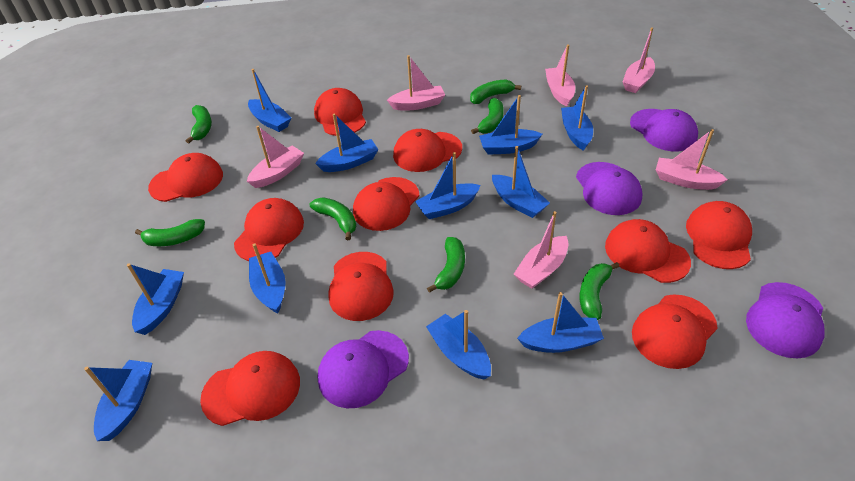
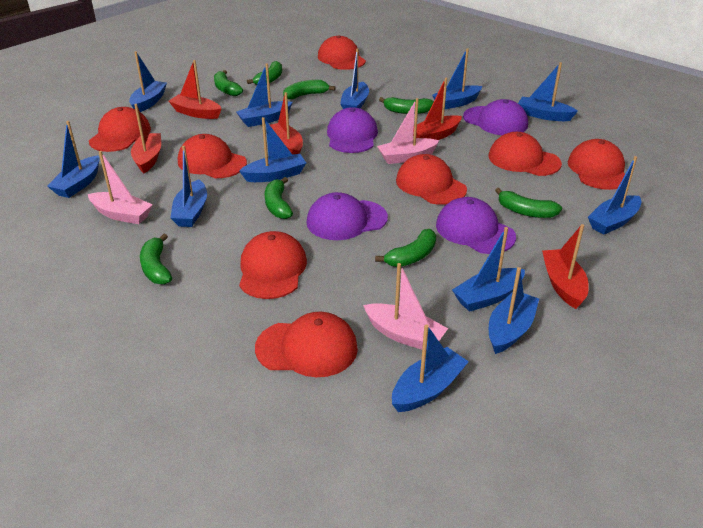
blue boat: [84,360,152,441] [127,263,184,335] [248,69,291,132] [249,243,285,314] [315,113,379,172] [415,152,481,219] [426,310,491,379] [479,95,542,155] [492,146,550,218] [517,292,604,353] [561,85,593,151] = 11 -> [47,121,100,198] [129,51,167,112] [170,146,207,227] [236,63,293,127] [239,117,306,182] [340,48,369,109] [392,324,469,412] [432,48,482,109] [452,227,525,312] [489,267,539,354] [518,62,578,121] [588,156,641,235] = 12
green banana: [135,219,205,246] [186,105,212,144] [310,197,356,240] [427,237,465,293] [470,80,521,104] [471,98,504,134] [580,262,619,320] = 7 -> [140,234,172,284] [214,70,243,96] [247,61,282,85] [265,177,293,219] [283,80,336,99] [375,229,436,267] [379,97,434,114] [495,188,562,218] = 8
pink boat: [247,126,304,188] [387,55,445,110] [514,211,569,289] [545,44,575,107] [623,27,655,93] [656,129,728,190] = 6 -> [88,151,153,224] [363,263,448,349] [377,98,440,164] = 3
red boat: none = 0 -> [131,104,161,173] [169,60,222,119] [270,92,303,154] [413,78,462,140] [542,224,589,309] = 5
red cap: [148,153,223,202] [200,351,300,426] [234,198,304,261] [314,88,366,136] [328,252,394,321] [353,177,420,231] [393,129,462,172] [605,219,691,283] [632,295,718,369] [686,201,752,269] = 10 -> [89,107,151,152] [178,134,247,178] [239,231,307,299] [255,312,358,377] [318,35,366,70] [396,154,467,205] [489,132,562,176] [568,139,625,190] = 8

